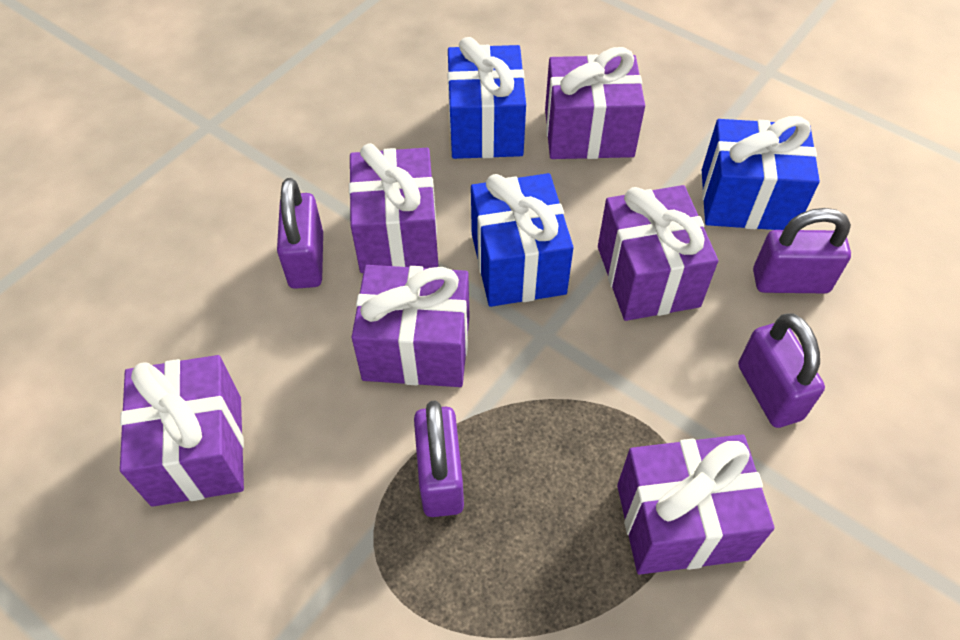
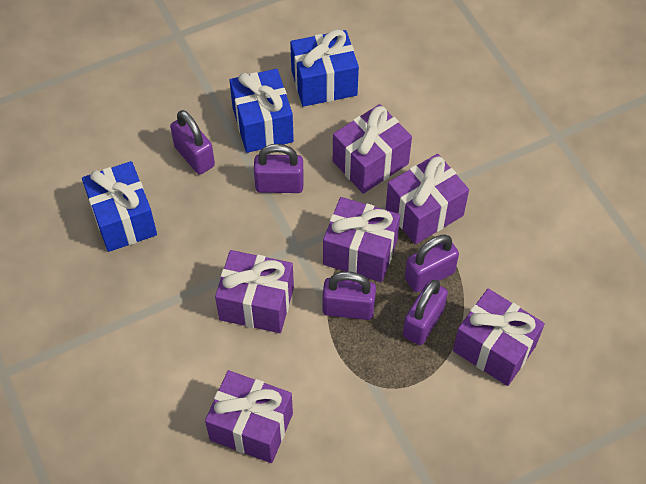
purple padlock: [277,178,323,289] [414,401,464,517] [738,313,825,428] [753,208,851,293] = 4 -> [170,110,215,175] [254,144,304,193] [323,272,376,320] [403,279,448,345] [405,234,459,292] = 5

